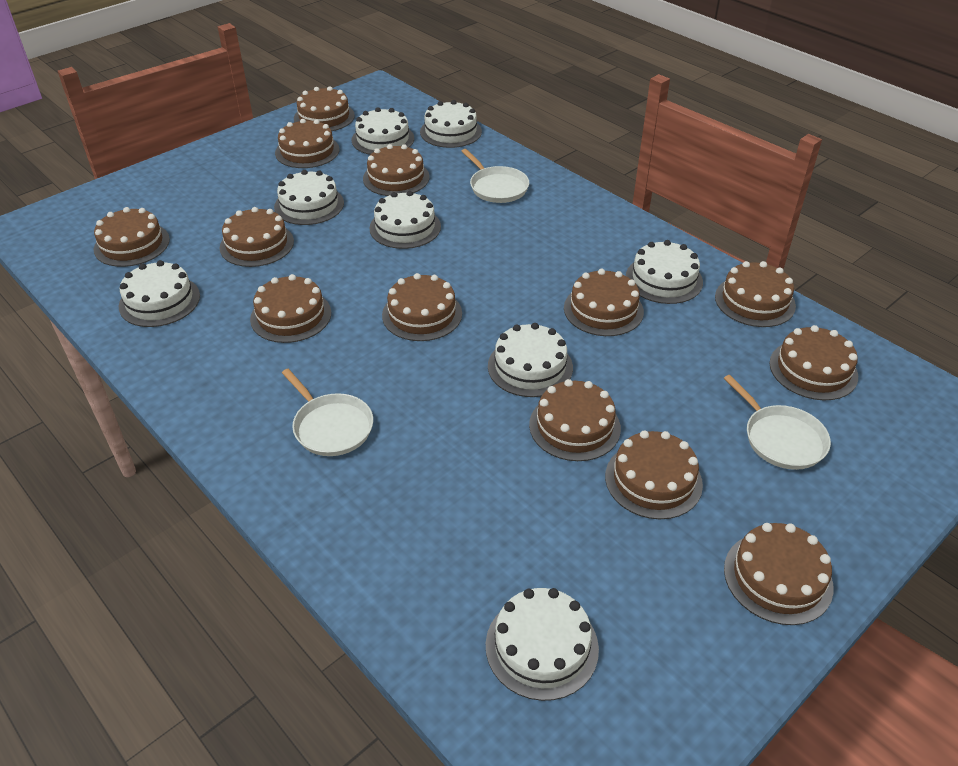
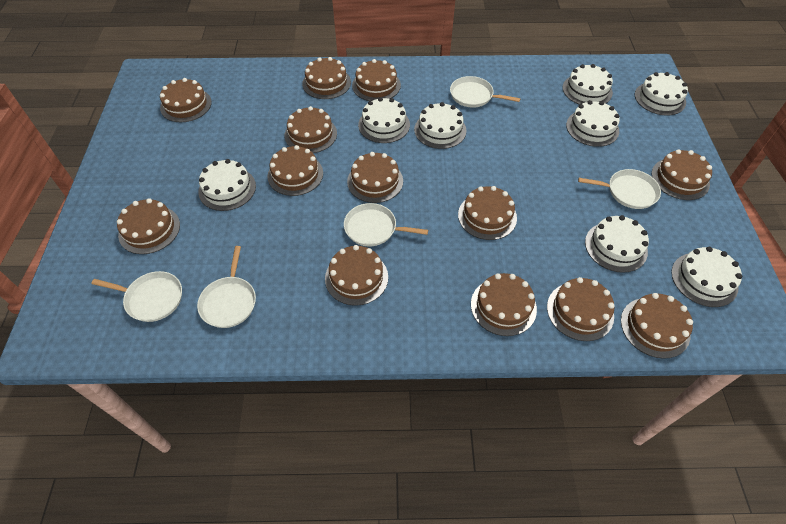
white pan: [282,369,373,456] [461,149,529,203] [724,375,831,470] = 3 -> [91,271,182,322] [197,246,256,328] [344,203,428,246] [450,76,520,108] [578,169,661,209] = 5

